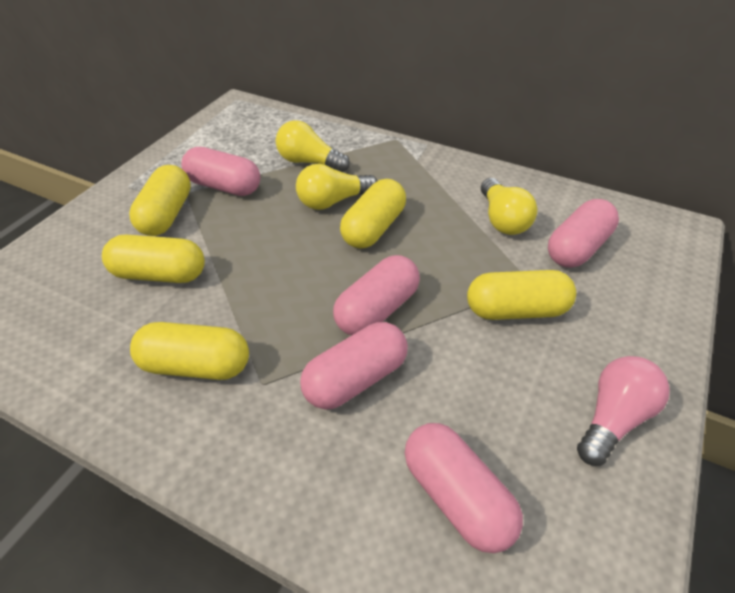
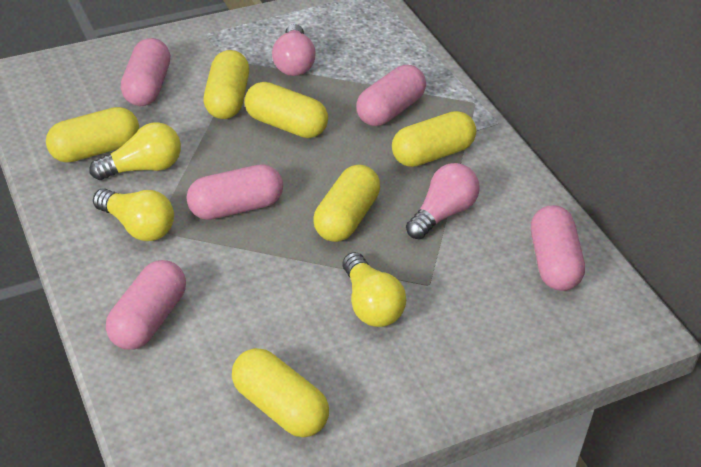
pink light bulb: [577,356,670,466] = 1 -> [272,24,316,76] [406,163,480,239] = 2
yellow capsule: [102,235,205,283] [129,165,191,236] [130,322,249,380] [340,179,406,249] [467,270,576,320] = 5 -> [46,107,139,163] [204,50,249,119] [232,348,329,437] [244,82,328,138] [313,165,380,242] [392,111,476,167] = 6

